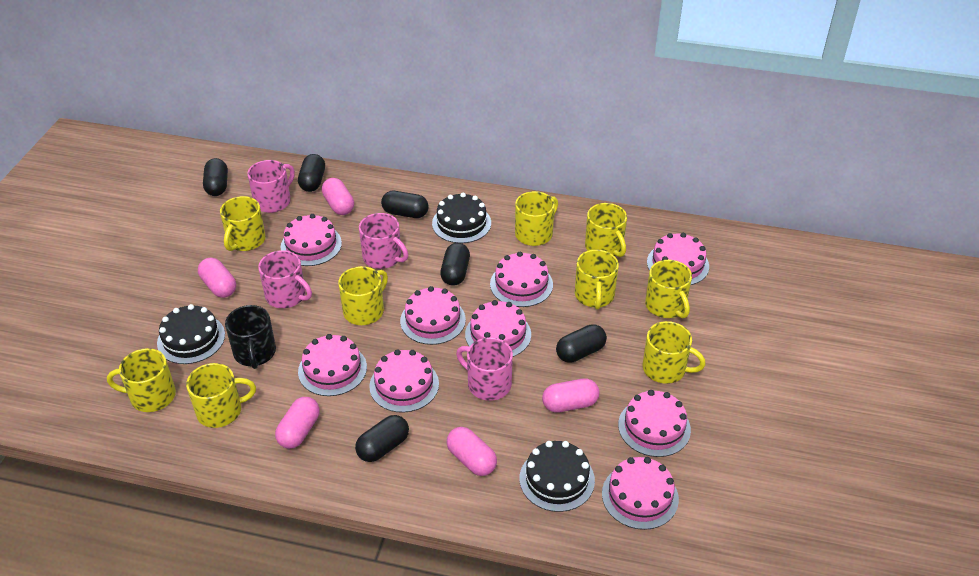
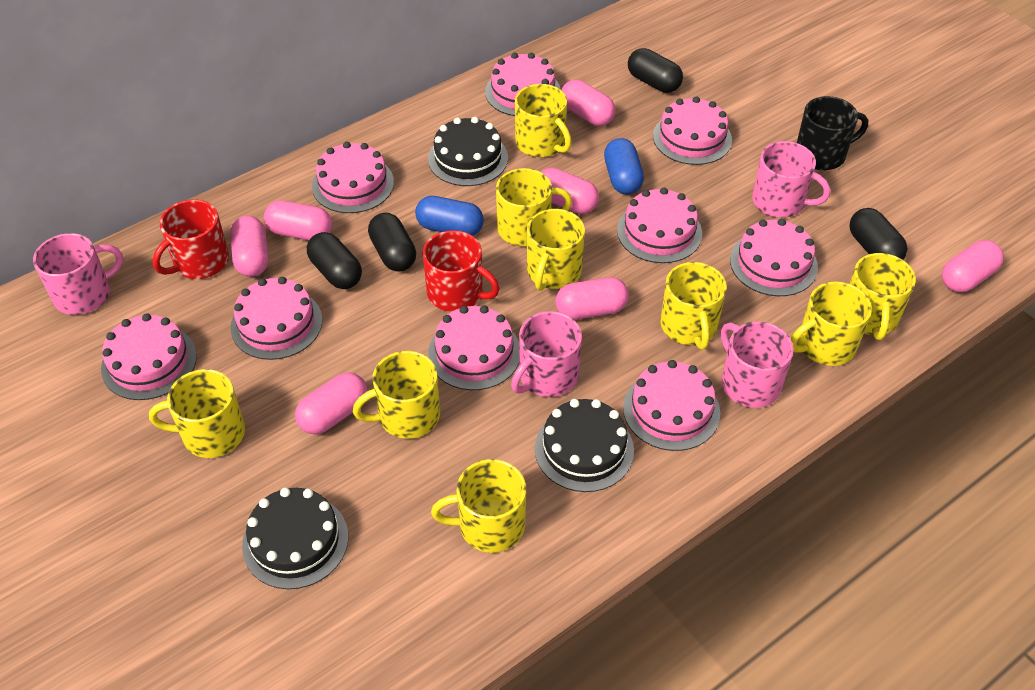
black capsule: [203,158,228,196] [298,154,325,192] [355,415,409,462] [381,191,429,218] [440,243,470,286] [556,324,607,363] = 6 -> [307,232,362,289] [368,213,416,271] [628,48,683,93] [849,208,908,260] = 4
blue capsule: none = 0 -> [415,196,484,236] [604,138,644,194] = 2
pink capsule: [198,258,236,298] [275,397,320,449] [322,178,354,215] [447,427,497,476] [542,378,600,413] = 5 -> [230,216,269,277] [264,201,333,241] [295,372,368,434] [541,168,599,214] [555,277,629,320] [561,80,616,126] [942,240,1004,292] = 7
red mug: none = 0 -> [153,199,229,279] [423,230,499,312] = 2

